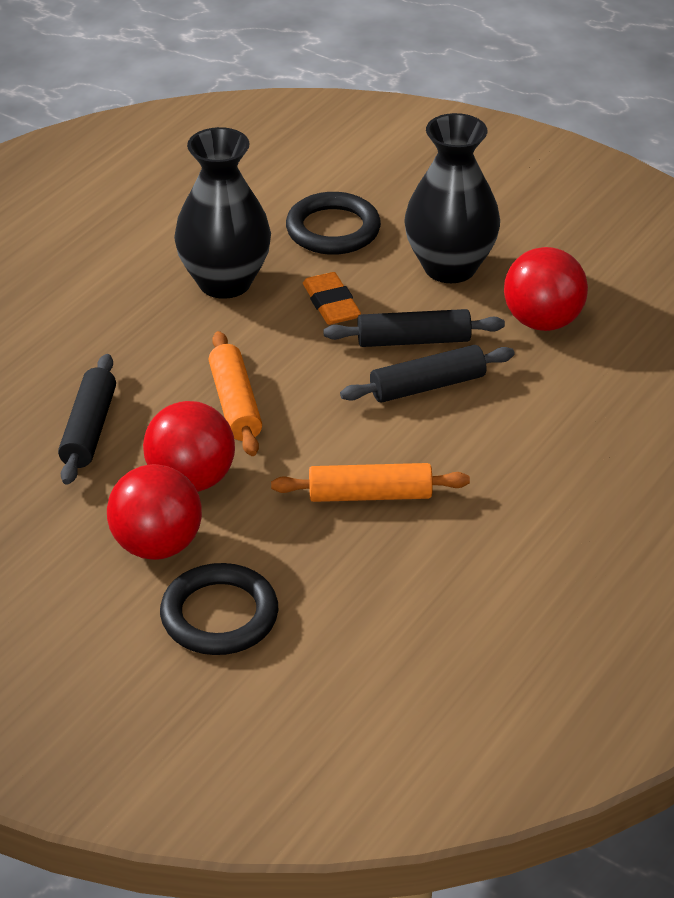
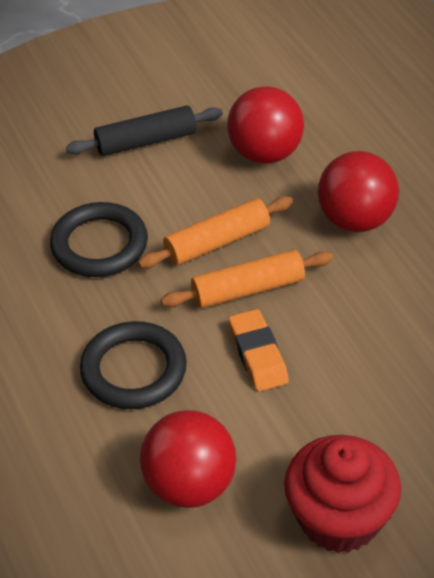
black rolling pin: [58,354,116,485] [323,309,505,347] [340,345,515,402] = 3 -> [66,105,223,156] = 1
black vase: [174,127,271,299] [404,113,500,283] = 2 -> none = 0
red cupcake: none = 0 -> [284,435,401,553] = 1

